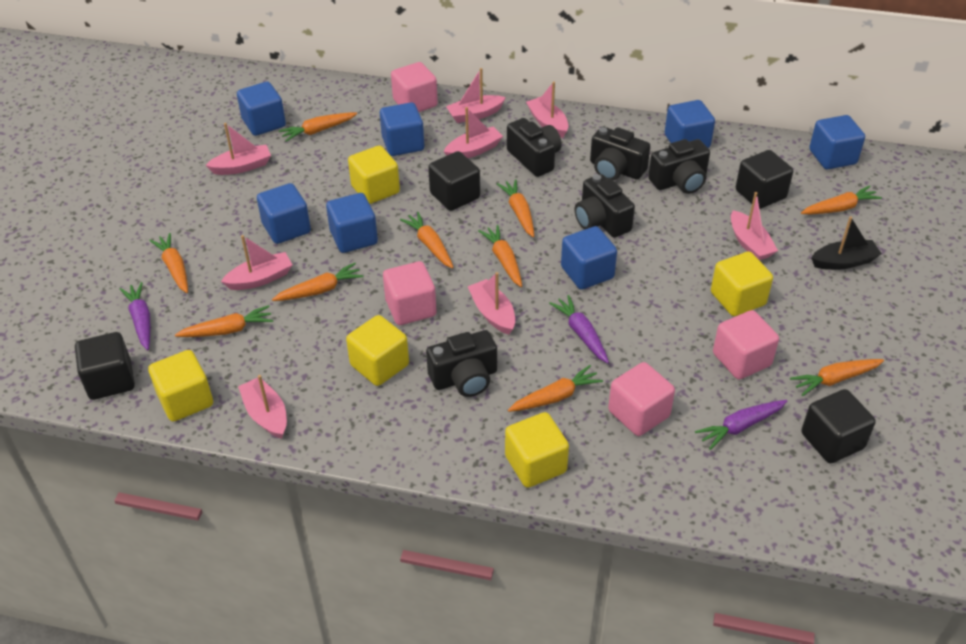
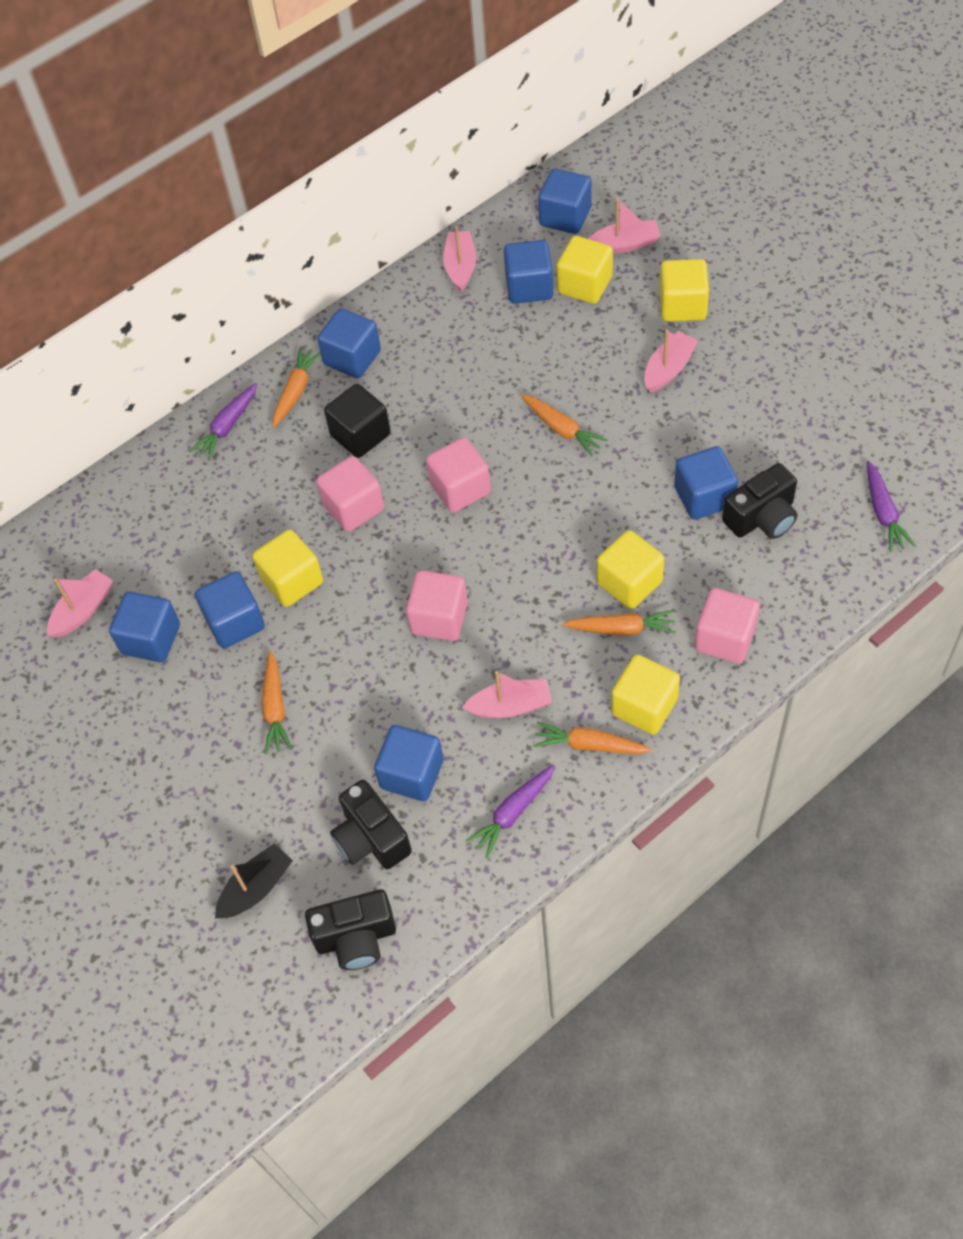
black camera: [426,330,497,397] [507,118,562,177] [575,174,635,238] [590,127,650,180] [648,139,710,194] = 5 -> [305,889,396,970] [330,780,412,869] [722,463,798,539] = 3
black cube: [75,332,135,400] [428,151,480,211] [736,150,793,209] [801,389,876,463] = 4 -> [324,384,391,458] = 1
orange carrot: [149,233,188,293] [175,305,273,337] [272,263,364,301] [279,113,357,142] [400,212,454,268] [478,225,522,287] [497,179,534,237] [508,365,603,412] [790,359,884,396] [801,185,882,214] = 10 -> [262,651,292,754] [273,347,321,427] [521,394,607,456] [533,721,651,754] [562,610,676,636] = 5
pink boat: [206,123,271,175] [221,235,292,290] [238,375,287,439] [444,107,503,158] [446,68,506,123] [467,272,515,335] [526,82,568,138] [731,192,778,260] = 8 -> [47,569,113,637] [443,226,476,292] [462,671,552,718] [588,198,661,254] [644,329,698,392] = 5

